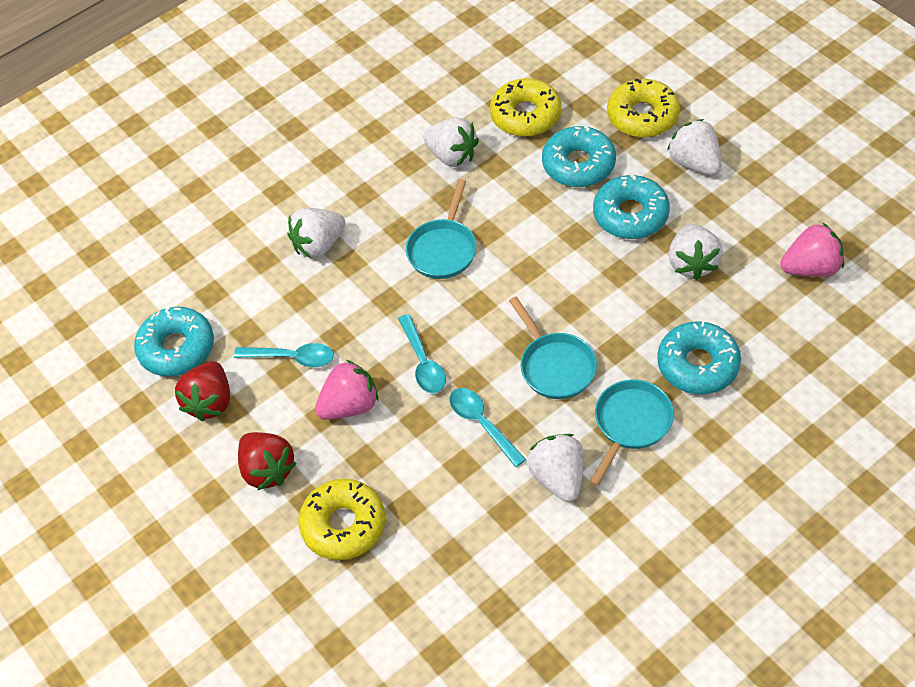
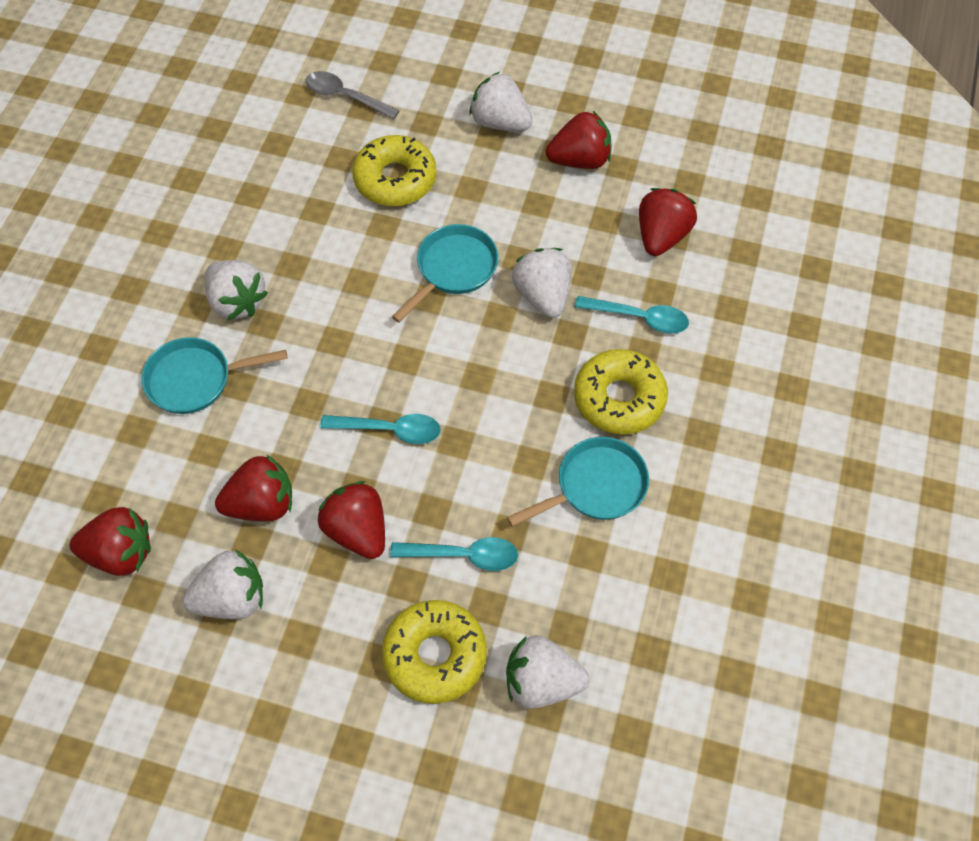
grey spoon: none = 0 -> [306,71,400,119] = 1
pink strawberry: [315,360,379,420] [780,223,844,277] = 2 -> none = 0
red strawberry: [175,361,230,421] [238,432,297,490] = 2 -> [70,507,151,576] [215,454,292,521] [318,481,385,559] [546,111,612,169] [639,188,697,256] = 5
turquoise donut: [134,307,214,376] [542,126,616,187] [593,175,670,239] [657,321,741,394] = 4 -> none = 0

